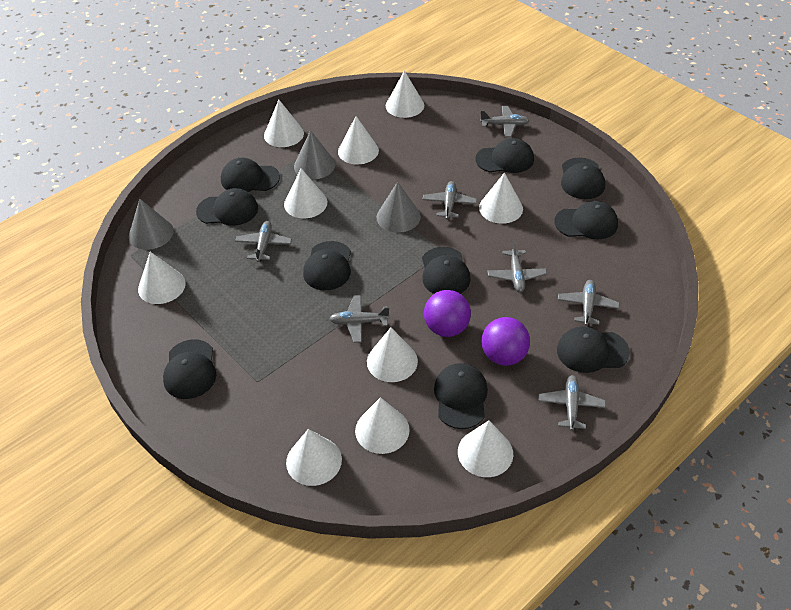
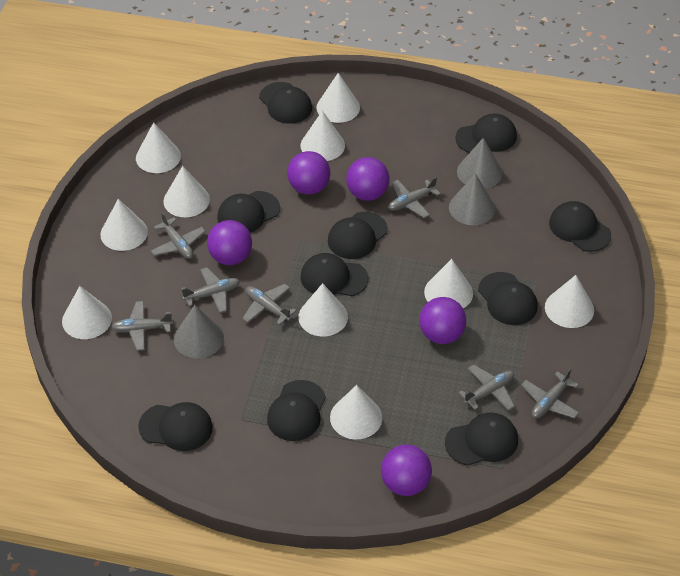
purple ball: [424,290,471,337] [482,317,530,366] = 2 -> [207,220,252,265] [287,151,330,195] [346,157,390,201] [381,445,432,496] [419,297,466,344] = 5

